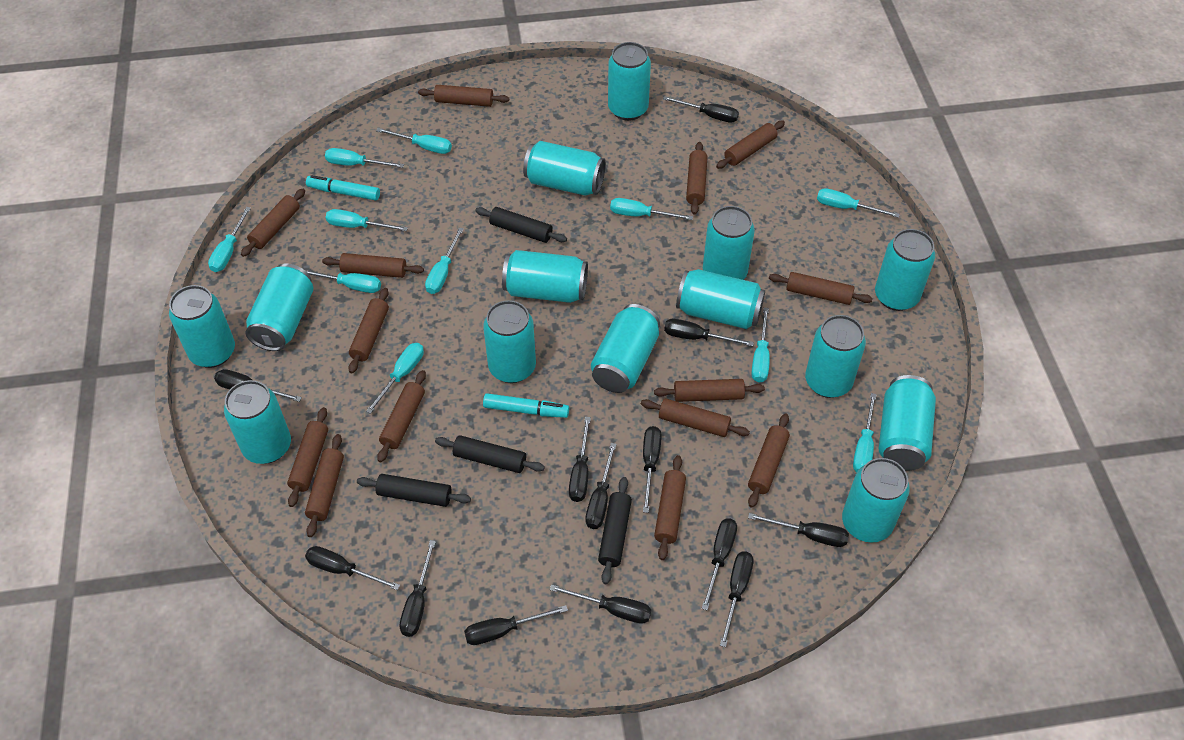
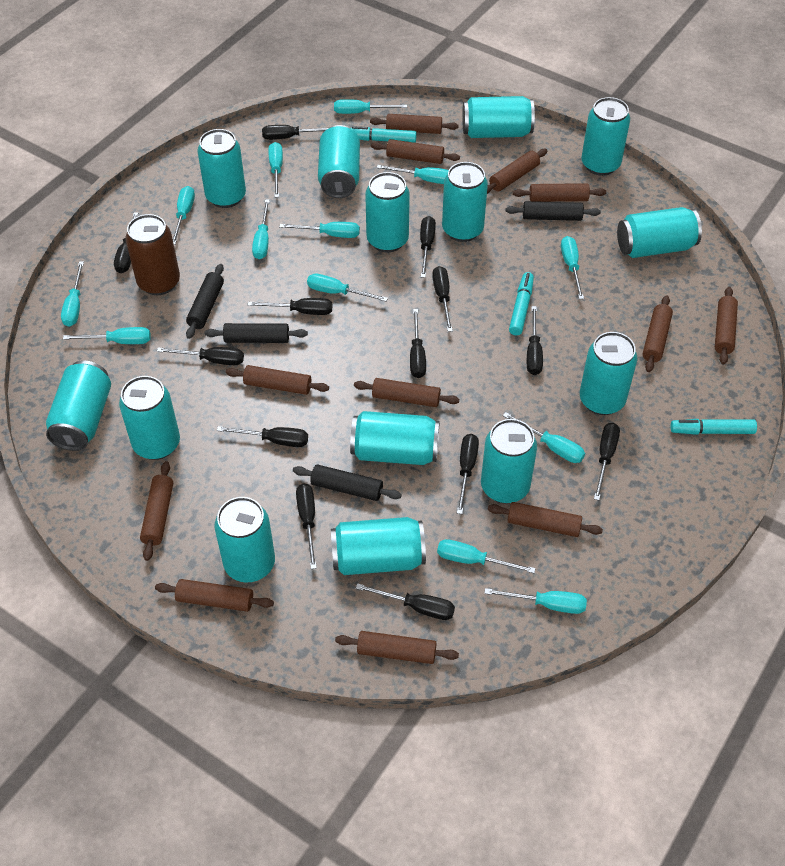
brown can: none = 0 -> [126,214,180,295] = 1
brown rolling pin: [241,189,305,257] [287,407,328,507] [305,434,344,537] [322,253,424,278] [348,288,389,373] [377,370,426,462] [418,85,509,107] [641,398,750,437] [654,379,765,402] [654,455,686,560] [686,142,708,215] [716,121,785,169] [748,413,790,508] [769,272,873,305] = 14 -> [140,461,173,561] [155,579,274,612] [226,365,329,395] [335,631,459,664] [354,378,459,407] [370,114,459,134] [371,139,460,164] [487,149,547,194] [488,502,603,537] [513,183,606,202] [643,295,673,372] [715,287,738,365] = 12
turquoise marker: [306,175,380,200] [483,393,569,418] = 2 -> [351,126,417,143] [509,272,534,335] [670,419,757,435] = 3
turquoise screwdriver: [208,207,251,272] [305,270,381,293] [325,148,404,168] [326,209,408,231] [366,343,424,414] [376,128,452,154] [425,228,464,294] [610,198,693,220] [752,307,770,383] [817,188,900,218] [853,393,877,472] = 11 -> [61,261,84,326] [63,327,151,344] [173,186,195,245] [252,199,270,259] [268,142,283,197] [279,222,360,238] [307,274,388,302] [334,99,407,114] [377,165,449,184] [437,539,536,573] [484,588,587,614] [503,412,585,463] [561,236,584,299] = 13

